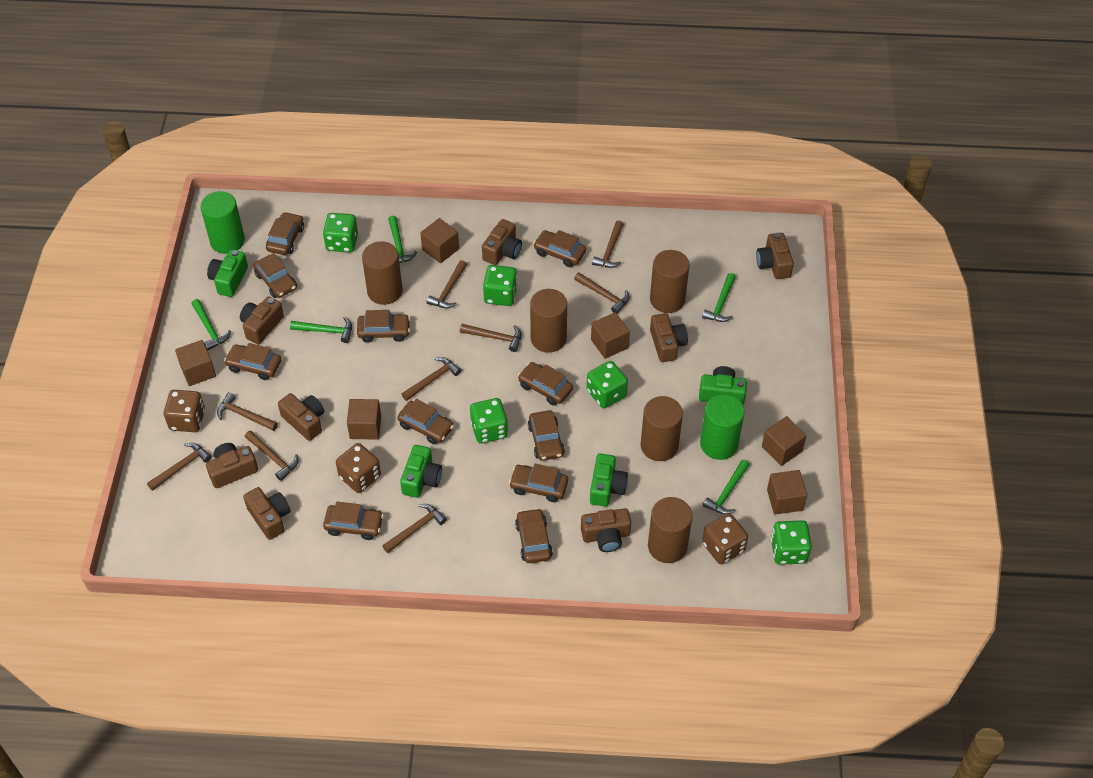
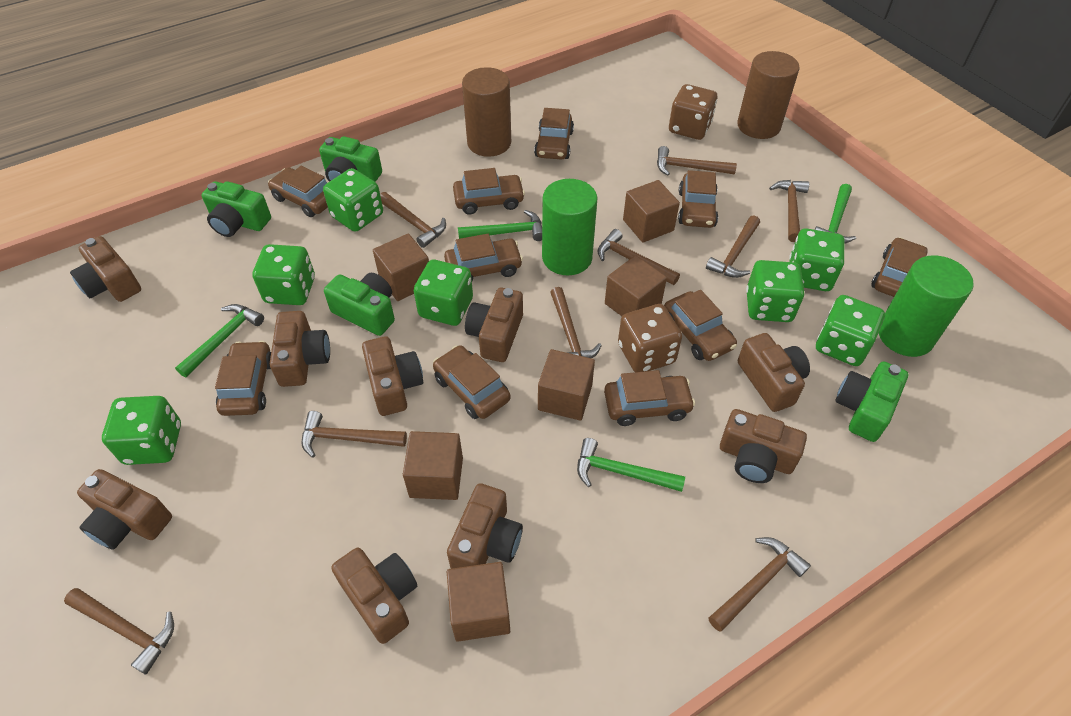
brown camera: [206,443,258,488] [240,296,284,344] [243,487,291,540] [278,393,324,441] [482,219,522,265] [581,508,631,552] [650,313,688,362] [756,233,794,279] = 8 -> [70,236,141,302] [77,469,172,550] [270,311,330,387] [332,548,417,644] [362,336,423,416] [447,483,523,569] [465,288,523,362] [720,409,807,483] [738,333,810,412] = 9
brown car: [224,343,281,380] [253,253,297,298] [266,212,304,255] [323,502,384,540] [357,310,410,343] [397,399,454,444] [509,464,568,502] [515,508,553,563] [518,362,573,405] [528,410,565,461] [533,230,586,267] = 11 -> [215,341,271,416] [268,166,328,217] [433,345,511,419] [444,234,523,281] [453,168,525,215] [534,108,574,160] [604,370,695,426] [664,290,737,361] [678,170,718,228] [871,237,928,297] = 10
brown cylinder: [362,241,403,305] [530,289,567,353] [641,396,683,461] [648,497,692,563] [650,250,690,313] = 5 -> [462,67,511,157] [737,51,800,139] = 2
brown dice: [164,390,205,432] [336,443,381,493] [702,513,748,564] = 3 -> [618,304,682,372] [669,84,717,140] = 2
green dice: [323,213,358,253] [470,398,508,444] [483,265,517,306] [587,361,628,408] [771,520,812,565] = 5 -> [102,396,181,465] [252,244,315,305] [323,168,383,232] [414,260,473,326] [746,260,804,322] [789,228,844,291] [816,295,885,366] = 7
green hammer: [192,299,231,350] [290,317,352,343] [388,216,417,263] [702,273,736,322] [703,460,749,514] = 5 -> [175,304,264,377] [458,210,542,241] [577,438,685,492] [815,184,856,244] = 4

